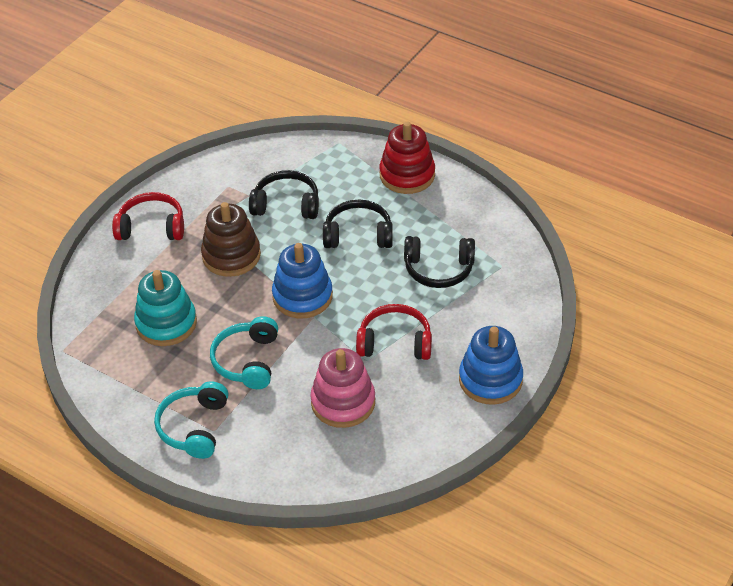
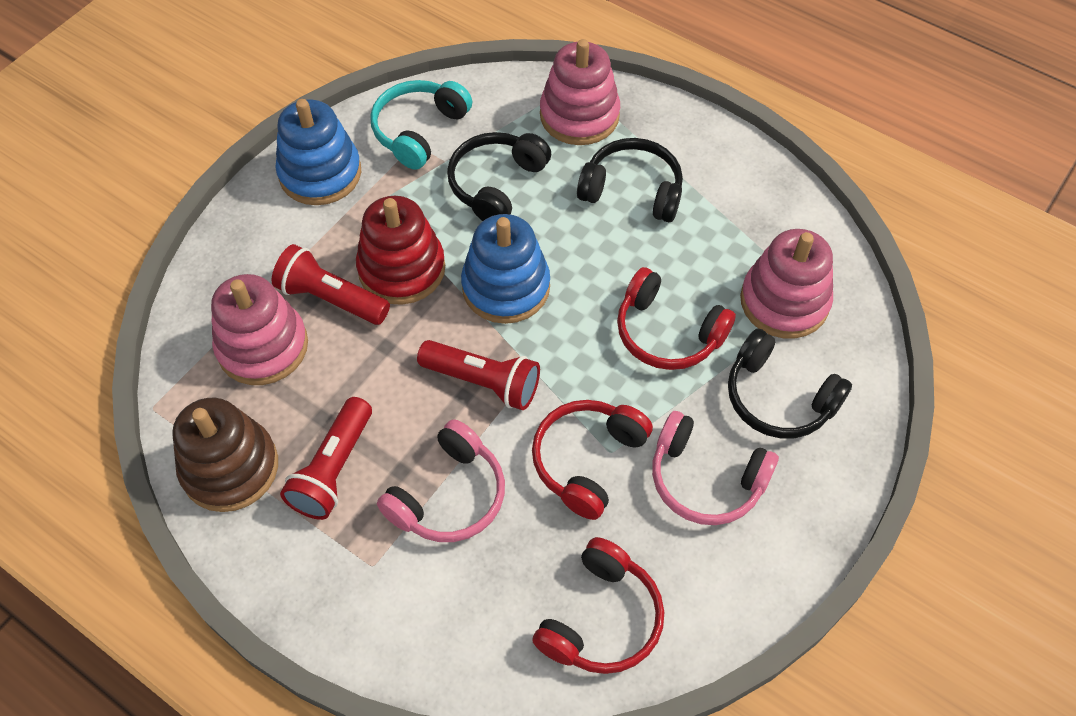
pink headphones: none = 0 -> [377,419,505,542] [652,411,779,525] = 2
pink stacking toy: [310,348,375,428] = 1 -> [211,274,308,385] [540,39,620,145] [740,229,833,339] = 3
red flashlight: none = 0 -> [272,244,390,325] [280,397,372,520] [417,340,540,410] = 3
red headphones: [112,192,184,240] [356,304,432,360] = 2 -> [532,400,653,520] [532,537,664,674] [617,267,736,370] = 3
turquoise headphones: [154,382,228,459] [210,316,278,389] = 2 -> [370,80,472,170] = 1
turquoise stacking toy: [134,270,197,346] = 1 -> none = 0

